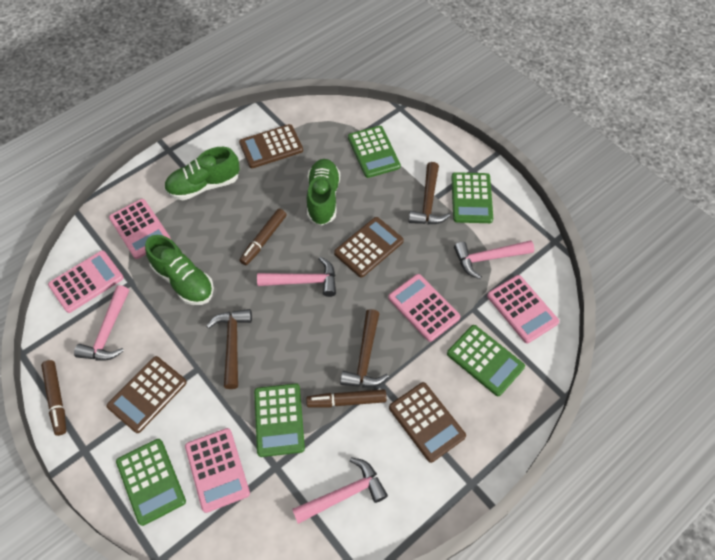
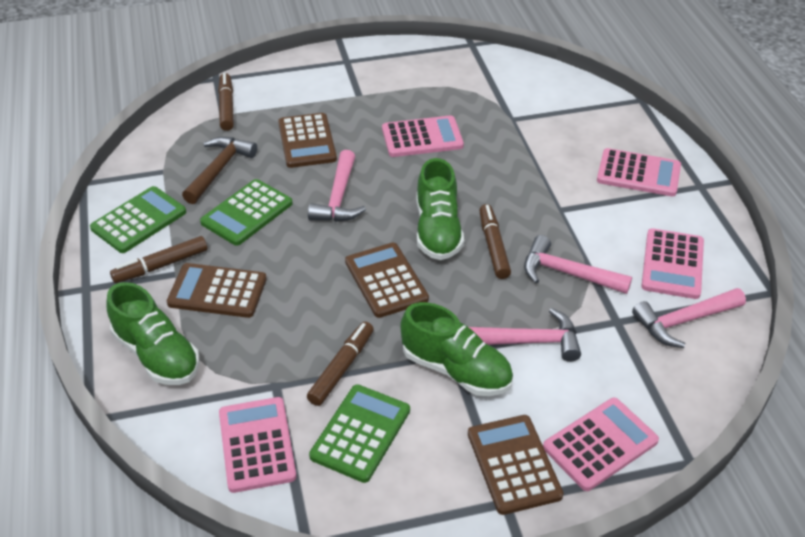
brown hammer: [206,309,252,389] [340,309,389,388] [408,162,451,224] = 3 -> [182,137,257,204] = 1
brown marker: [41,360,66,436] [239,209,287,265] [306,389,387,407] = 3 -> [110,236,207,283] [218,73,234,131] [307,322,374,406] [479,204,511,279] = 4
green calculator: [116,439,186,526] [254,383,305,457] [348,126,401,178] [447,325,525,396] [451,172,493,223] = 5 -> [90,186,186,253] [200,179,293,246] [309,384,410,483] = 3

